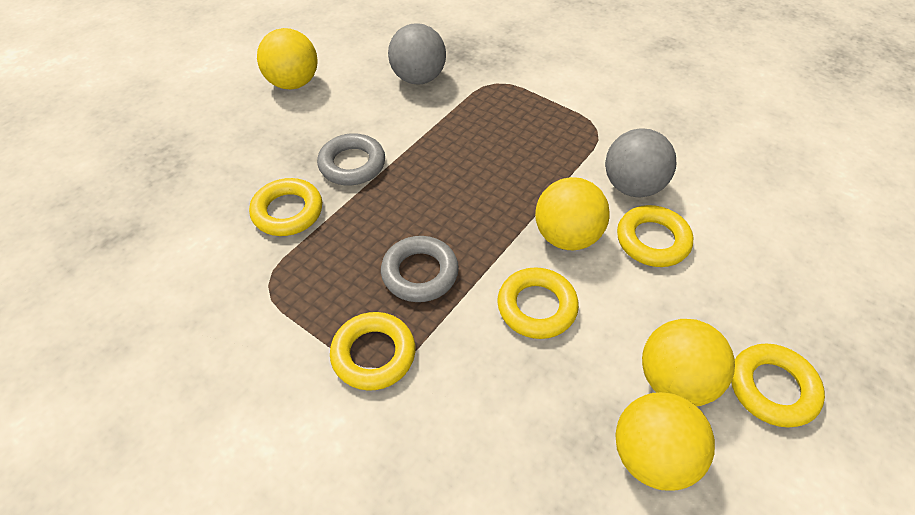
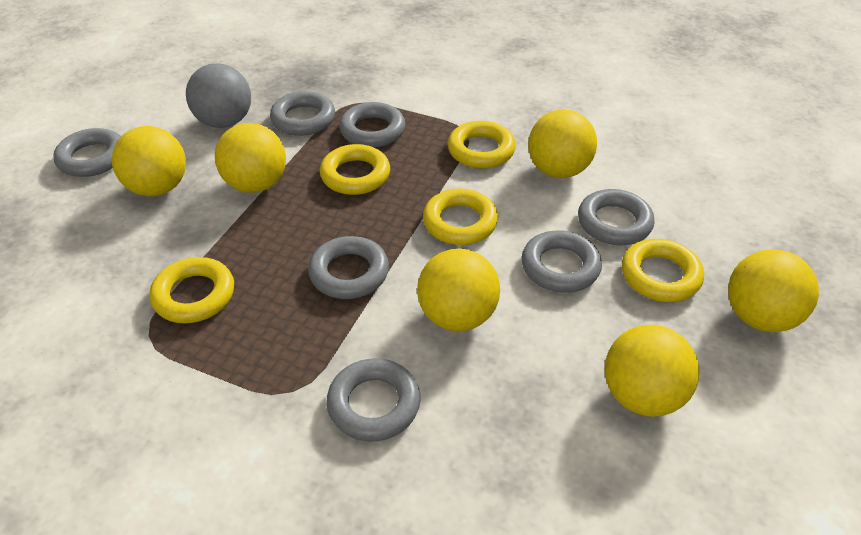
grey ball: [388,23,446,85] [605,128,676,197] = 2 -> [186,63,251,128] = 1
grey ring: [317,133,385,186] [381,236,459,302] = 2 -> [53,128,121,177] [270,91,335,136] [308,236,389,299] [326,358,420,442] [339,102,405,148] [522,230,602,293] [578,189,655,245] = 7
yellow ball: [257,28,318,89] [535,177,610,250] [615,392,715,491] [642,319,735,406] = 4 -> [112,126,186,196] [215,123,286,193] [417,248,500,331] [528,109,597,178] [604,325,699,417] [728,250,819,332] = 6

